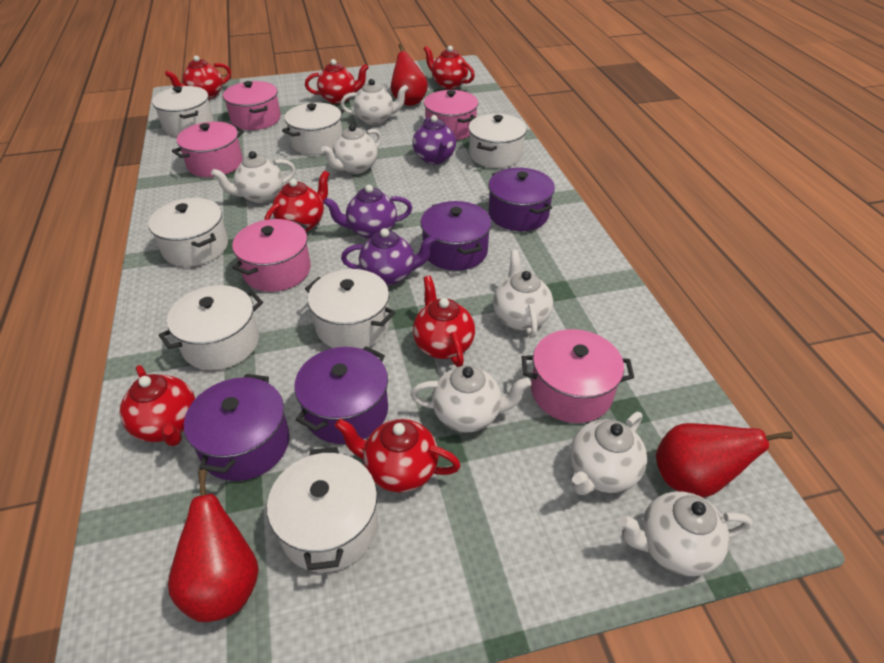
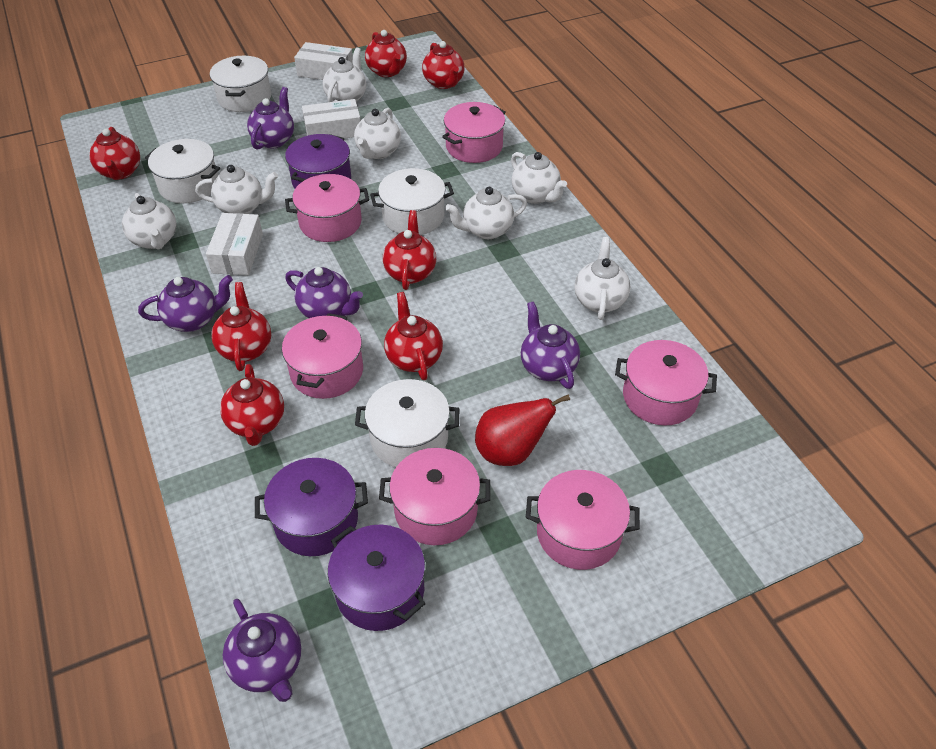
pink pot: [172,122,244,177] [223,81,281,130] [232,219,311,292] [424,90,478,140] [522,329,634,423] = 5 -> [282,313,363,399] [285,174,369,242] [379,448,490,545] [442,102,506,163] [526,470,640,570] [615,340,717,426] = 6
purple pot: [184,374,289,481] [294,346,388,444] [420,201,492,271] [488,168,555,231] = 4 -> [255,458,368,556] [285,134,351,189] [328,525,426,631] = 3
purple teapot: [323,185,412,239] [341,228,436,286] [412,115,456,164] = 3 -> [138,275,233,332] [223,599,302,702] [247,87,294,150] [285,267,363,318] [521,301,580,389] = 5
red pear: [168,470,259,622] [391,44,428,106] [656,423,793,498] = 3 -> [475,394,570,466] = 1
white box: none = 0 -> [206,213,263,275] [294,42,353,80] [302,99,361,139] = 3
white pot: [148,198,228,267] [152,86,214,136] [159,285,263,370] [267,447,378,572] [282,102,344,155] [305,269,395,349] [468,114,527,168] = 7 -> [145,139,220,203] [210,56,271,112] [355,379,459,467] [370,168,454,235] = 4

